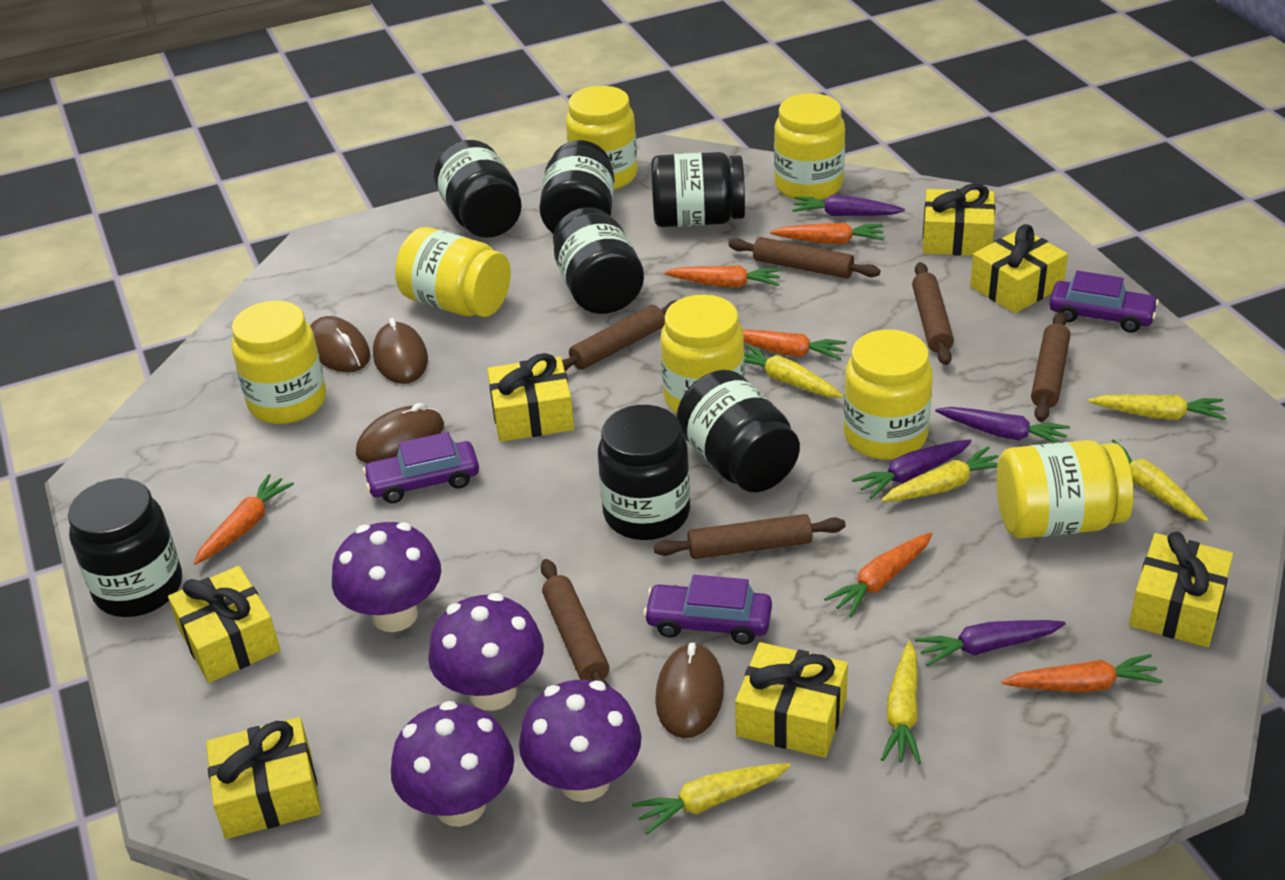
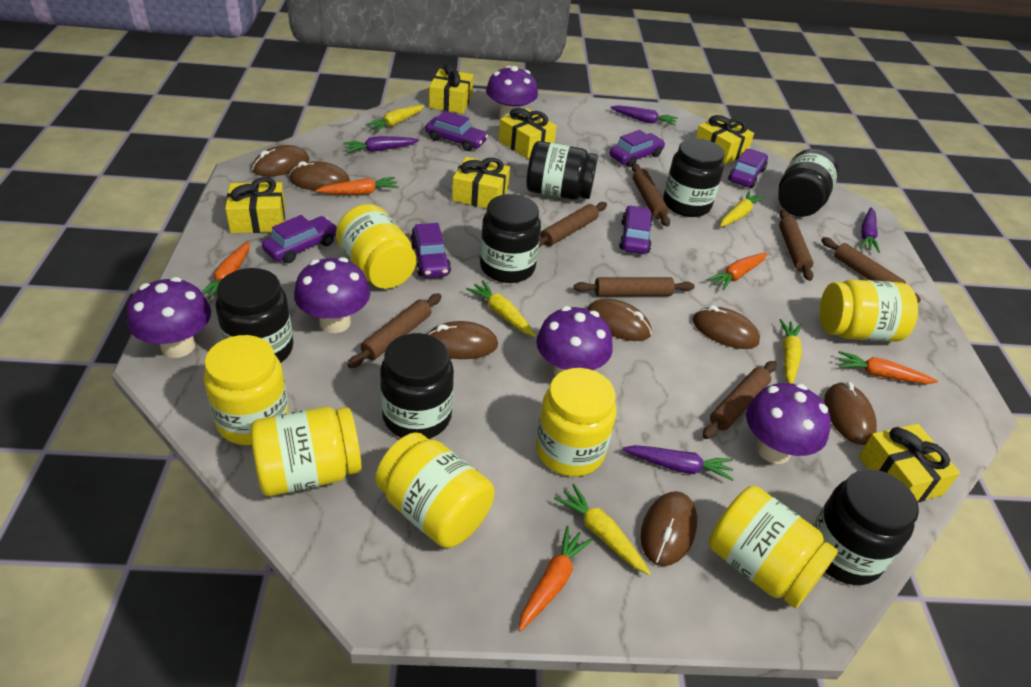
brown mouse: [310,316,370,372] [356,403,444,463] [373,318,428,384] [655,642,724,738] = 4 -> [252,145,309,177] [289,161,350,190] [427,321,498,359] [587,299,652,341] [641,491,697,566] [692,305,760,349] [824,382,877,445] = 7
brown rolling pin: [541,559,610,687] [562,300,677,371] [654,514,846,559] [728,237,881,279] [912,262,954,365] [1031,312,1070,422] = 6 -> [348,293,442,368] [539,202,607,248] [574,277,695,296] [632,163,670,227] [703,361,776,439] [779,210,813,281] [821,237,921,303] = 7
orange carrot: [194,474,294,565] [664,266,781,287] [742,329,847,360] [770,222,884,244] [824,532,933,617] [1002,654,1163,692] = 6 -> [202,241,250,299] [315,177,399,195] [518,526,593,632] [707,253,767,291] [838,351,938,384] = 5
purple car: [363,432,479,504] [643,575,772,644] [1049,271,1159,333] = 3 -> [262,215,337,263] [410,223,451,278] [426,111,488,151] [609,130,665,167] [619,205,653,254] [728,149,768,188] = 6
purple mushroom: [332,522,441,632] [391,701,514,827] [428,593,544,711] [519,680,641,802] = 4 -> [127,277,211,358] [294,257,370,333] [486,66,538,119] [536,306,613,376] [746,383,831,464] = 5
yellow carrot: [632,763,791,835] [744,344,844,398] [881,446,998,502] [881,641,921,765] [1088,394,1226,420] [1112,439,1208,522] = 6 -> [365,105,425,132] [466,280,536,337] [554,484,651,575] [720,191,765,227] [780,319,802,384] = 5
yellow gift: [168,566,280,683] [206,717,321,839] [487,353,574,442] [735,642,848,758] [923,183,995,256] [970,224,1068,313] [1129,532,1233,647] = 7 -> [225,177,285,233] [429,63,473,114] [452,157,510,209] [499,108,557,159] [696,115,754,165] [859,424,960,502] = 6

